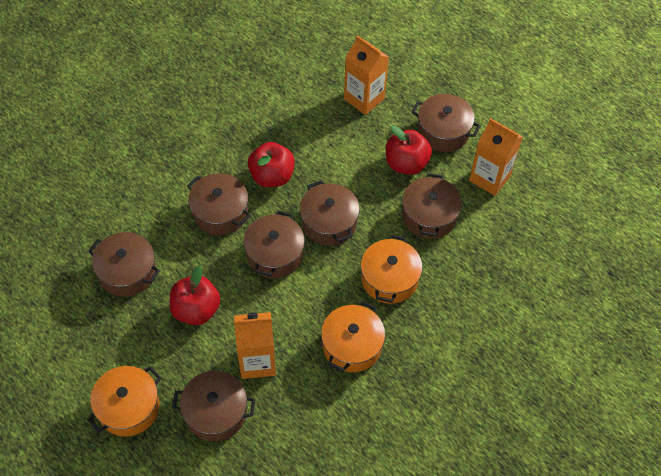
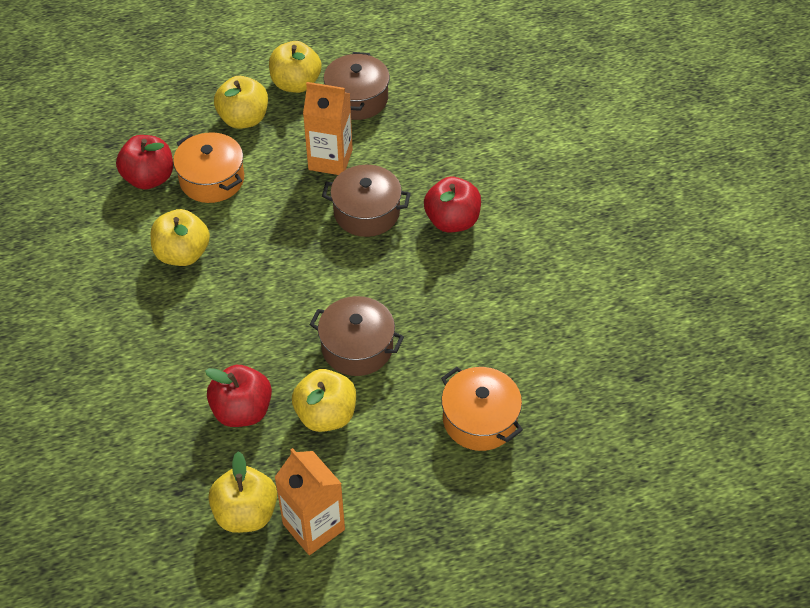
brown pot: [88,232,160,297] [172,371,256,441] [187,173,251,235] [244,211,305,278] [300,180,360,246] [402,173,462,239] [412,94,481,152] = 7 -> [309,296,404,376] [322,165,411,237] [324,52,390,120] = 3
orange carton: [234,312,276,379] [344,35,389,115] [469,118,523,196] = 3 -> [274,448,345,555] [303,82,353,175] = 2
orange pot: [87,366,162,437] [321,301,385,372] [361,235,422,304] = 3 -> [173,132,244,203] [441,367,523,451] = 2
yellow apple: none = 0 -> [151,209,210,266] [208,451,277,533] [214,76,268,129] [269,41,322,93] [292,369,356,432] = 5

